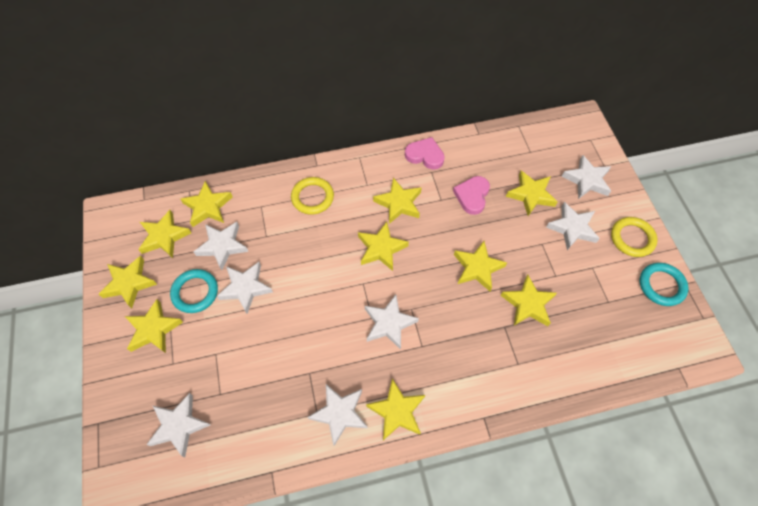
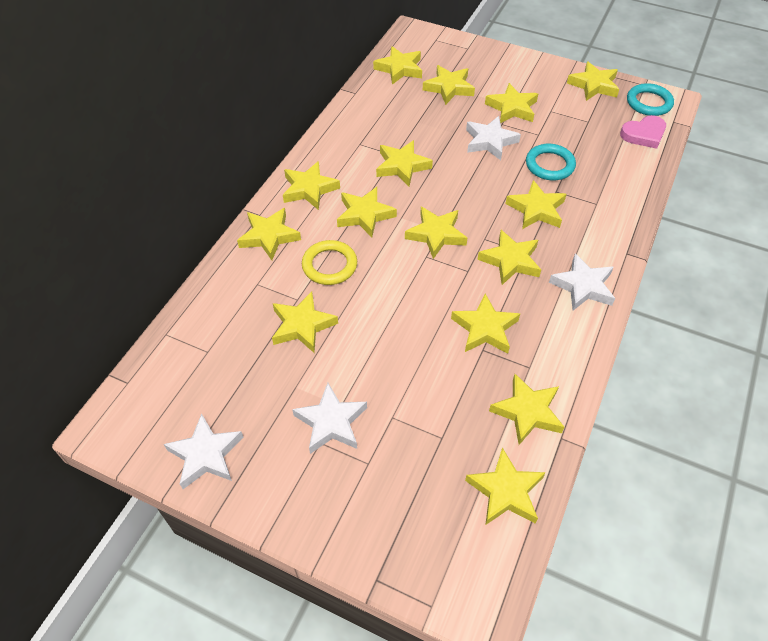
pink heart: [405,137,445,170] [453,176,490,215] = 2 -> [620,115,666,149] = 1
white star: [146,393,210,457] [194,222,248,270] [216,262,273,313] [308,384,368,446] [365,295,419,350] [546,202,600,250] [562,155,611,199] = 7 -> [164,413,244,489] [292,383,367,454] [466,116,521,160] [549,253,615,311] = 4
yellow ring: [291,177,334,215] [611,217,657,257] = 2 -> [302,240,357,285] = 1
yellow star: [99,256,157,308] [125,299,183,353] [138,210,191,258] [181,181,233,227] [358,222,409,271] [366,379,425,440] [373,178,422,224] [454,241,507,291] [500,275,557,326] [506,171,557,216] = 10 -> [237,208,301,260] [272,291,338,353] [283,161,340,210] [337,187,397,237] [373,46,422,85] [376,140,433,186] [405,207,467,259] [423,65,475,105] [451,294,520,354] [465,447,546,525] [477,230,541,285] [485,83,538,123] [489,374,564,445] [505,180,566,229] [567,61,619,101] = 15

